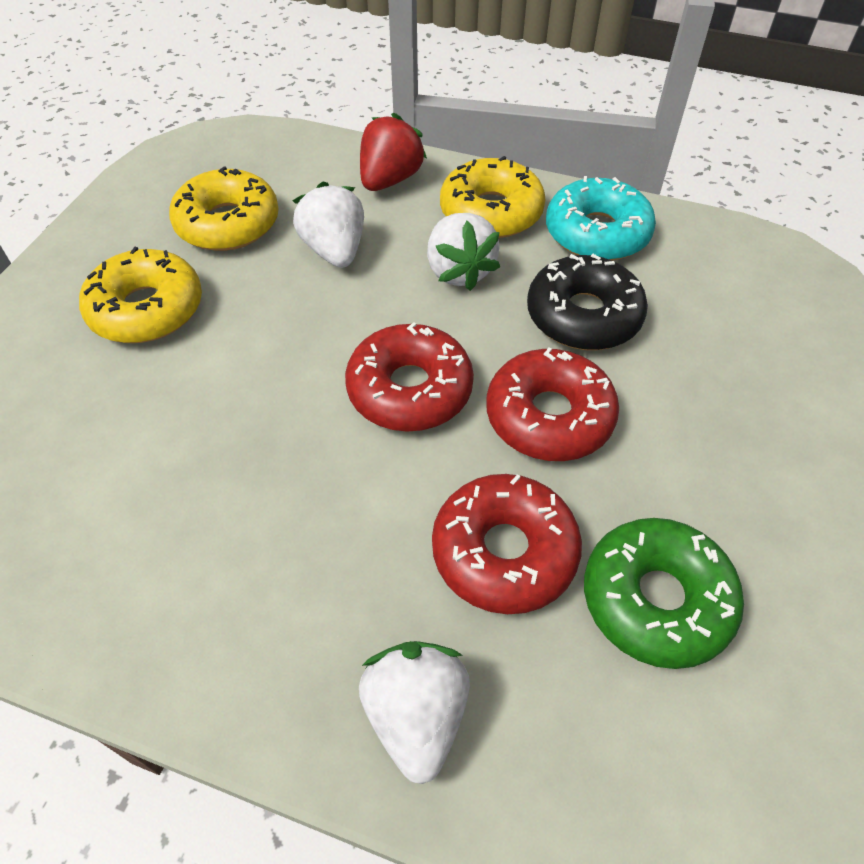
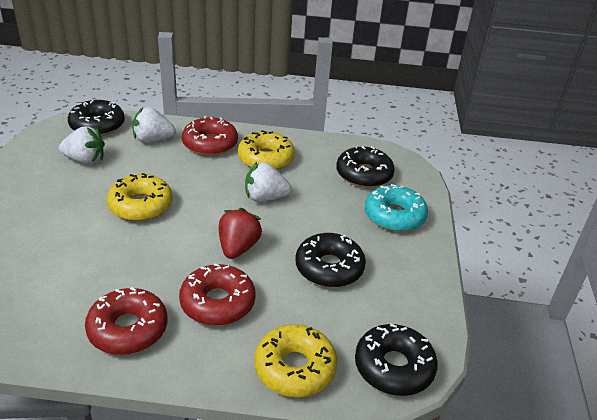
black donut: [527,254,648,350] = 1 -> [68,100,125,136] [295,233,366,288] [336,145,395,188] [355,324,438,396] = 4
green donut: [584,518,744,669] = 1 -> none = 0

